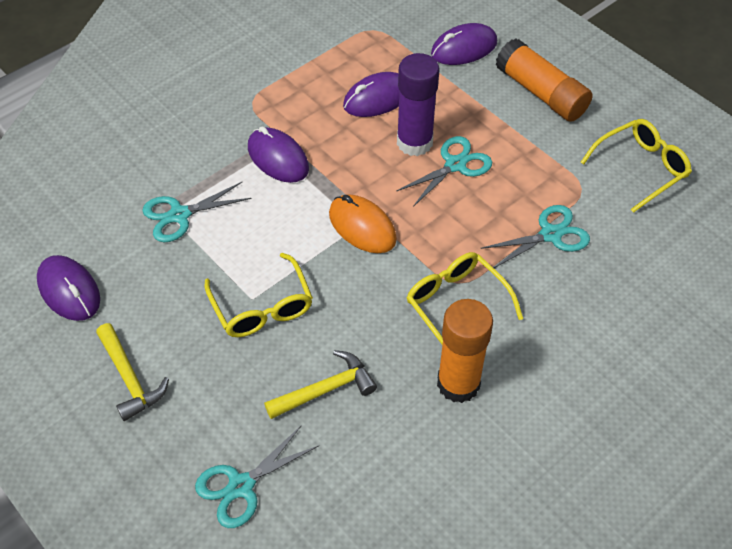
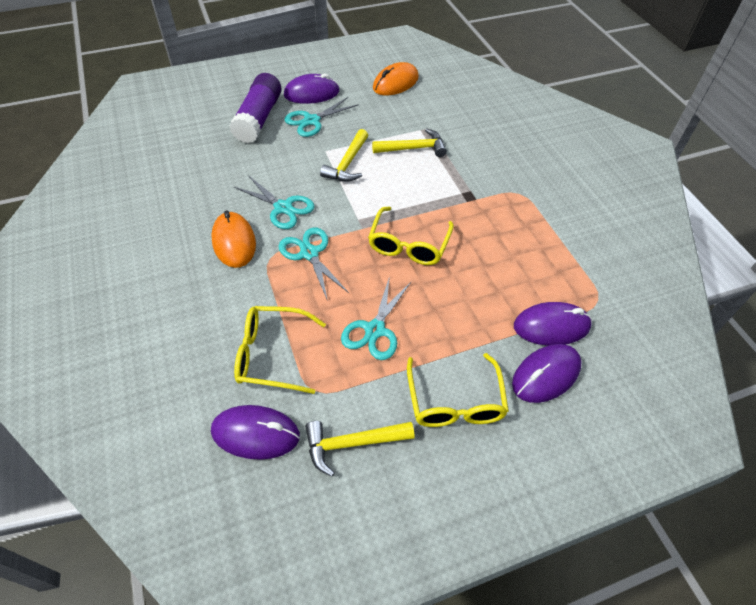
orange glue stick: [437,299,493,403] [496,38,593,122] = 2 -> none = 0
orange mouse: [329,194,397,253] = 1 -> [211,210,256,268] [373,62,419,96] = 2
yellow hammer: [96,323,169,421] [264,350,377,419] = 2 -> [305,421,414,477] [320,129,368,182] [372,128,447,157] = 3

